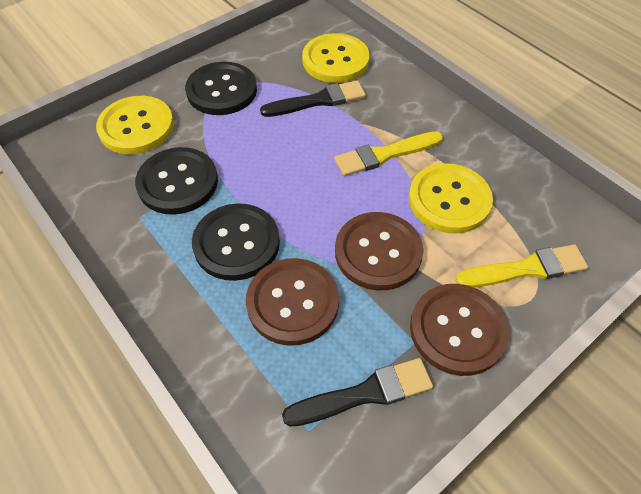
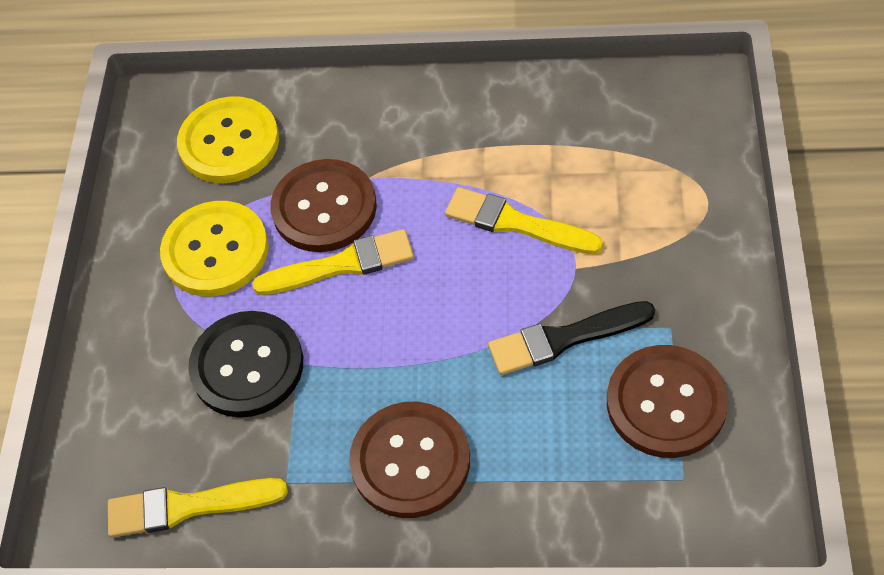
black brush: [260,80,366,117] [282,358,433,427] = 2 -> [488,301,655,375] = 1
black button: [135,147,218,215] [185,62,257,115] [192,203,280,281] = 3 -> [188,311,303,418] = 1
yellow brush: [334,131,443,176] [455,244,588,288] = 2 -> [108,478,288,538] [252,229,414,295] [445,187,603,254] = 3
yellow button: [96,96,174,154] [302,33,369,83] [409,163,493,233] = 3 -> [160,201,269,297] [177,96,279,183] = 2

